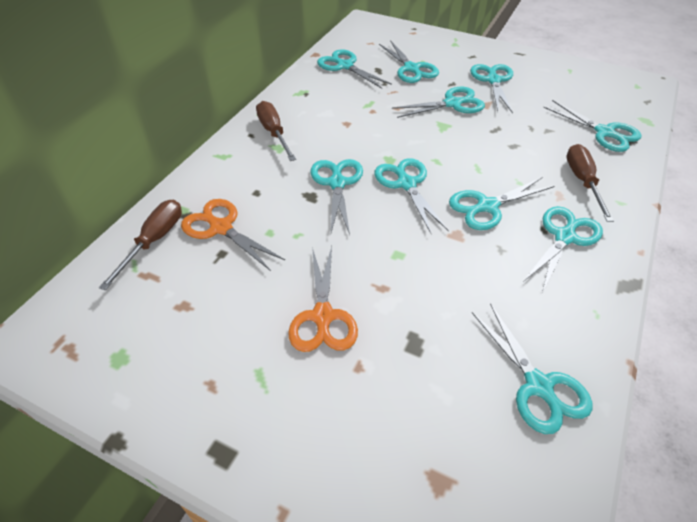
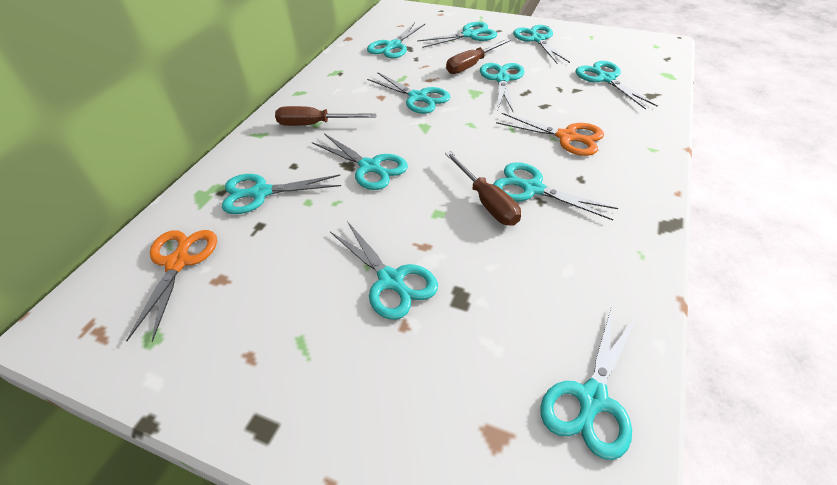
turquoise scissors: [310,159,363,235] [317,49,392,89] [375,158,449,233] [379,40,439,83] [392,87,485,118] [449,177,555,230] [470,64,513,113] [472,304,592,434] [523,206,603,292] [543,100,642,152] = 10 -> [222,174,341,214] [312,133,408,190] [330,221,438,320] [367,23,426,58] [367,72,450,114] [417,22,497,48] [480,63,524,113] [493,162,618,220] [513,25,570,63] [540,306,636,460] [575,61,658,110] = 11

